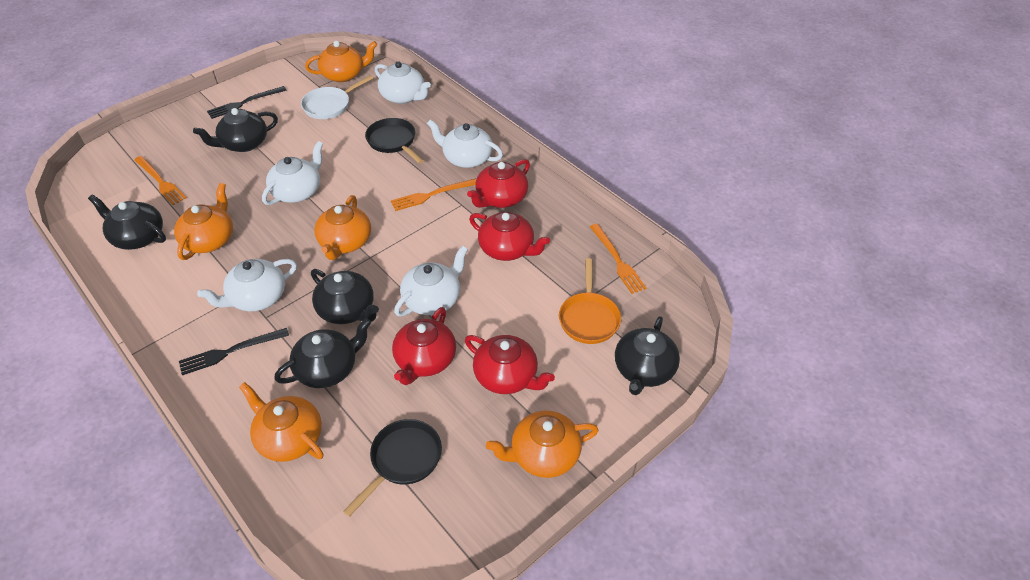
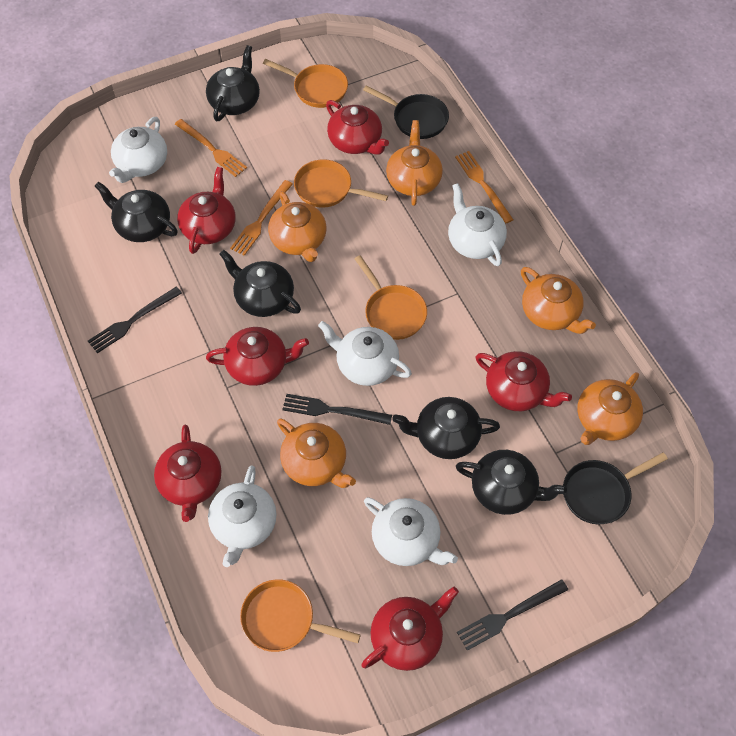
black fork: [179,328,289,375] [207,86,286,119] = 2 -> [88,286,182,353] [282,394,392,425] [457,579,568,651] = 3
orange pan: [559,258,621,344] = 1 -> [240,579,361,652] [263,59,348,108] [294,159,388,208] [355,255,427,340] = 4
red teapot: [392,307,456,385] [465,335,555,394] [467,159,530,208] [469,212,550,261] = 4 -> [154,424,221,522] [177,167,236,254] [206,327,309,386] [326,100,389,155] [361,586,459,671] [475,351,572,411] = 6
white pan: [301,75,373,119] = 1 -> none = 0

